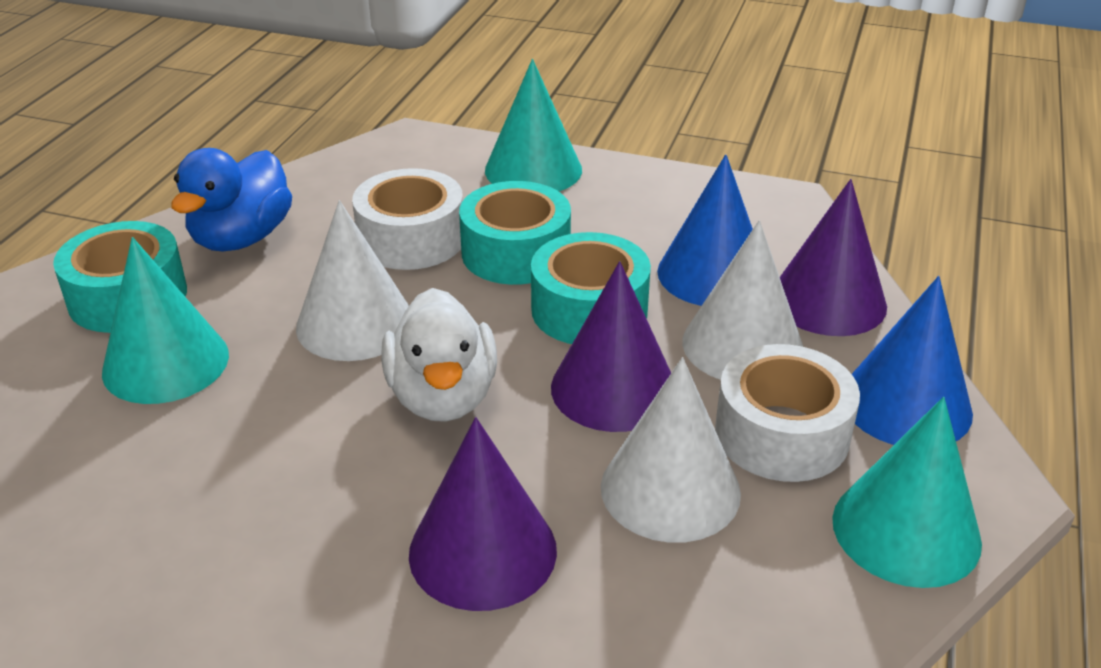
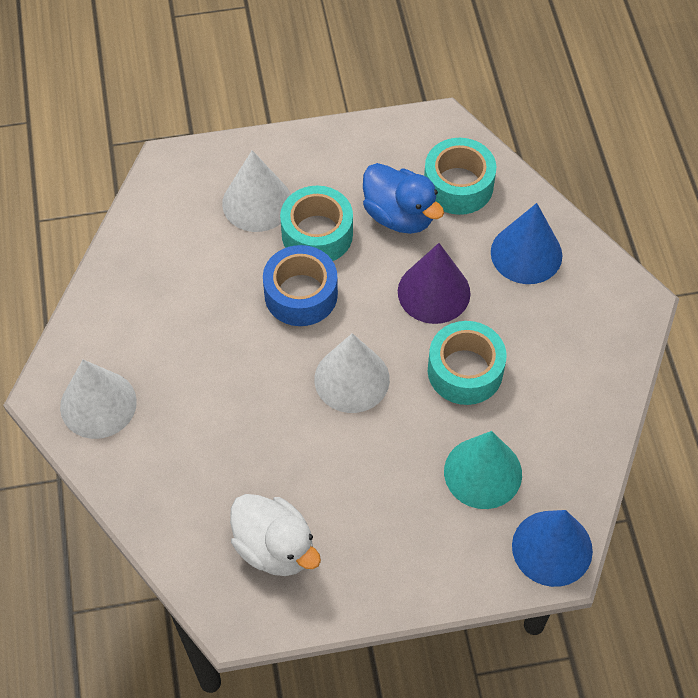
blue tape: none = 0 -> [263,245,338,326] = 1
purple cone: [409,417,557,611] [551,261,671,432] [780,179,887,336] = 3 -> [398,243,470,324] = 1
turquoise cone: [102,237,229,404] [485,59,582,192] [832,397,982,588] = 3 -> [444,431,522,509] = 1
white tape: [352,168,463,270] [715,344,860,482] = 2 -> none = 0

